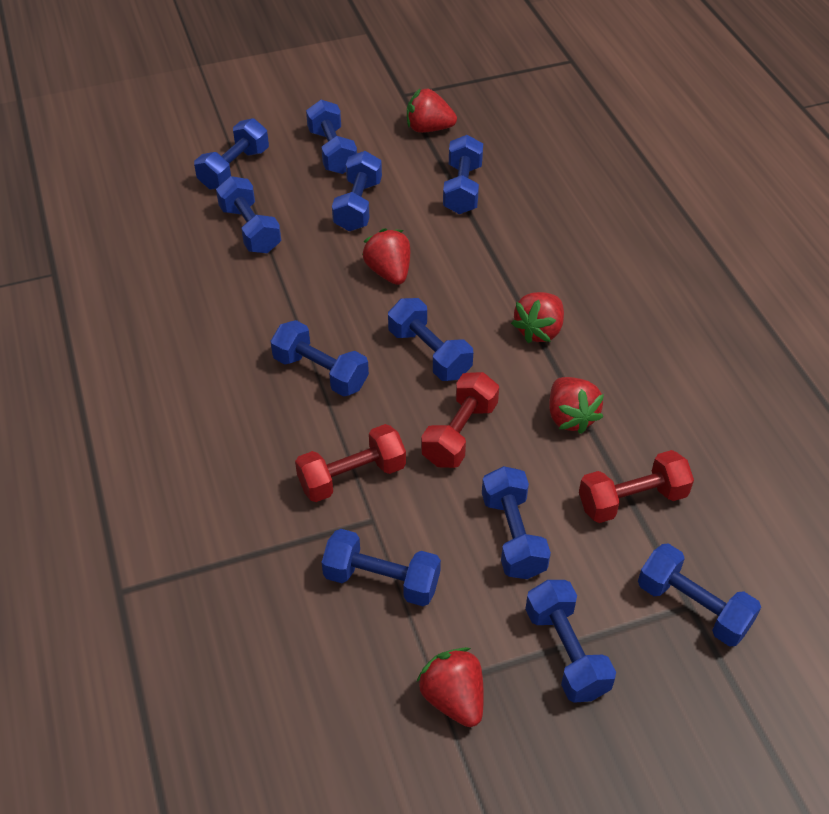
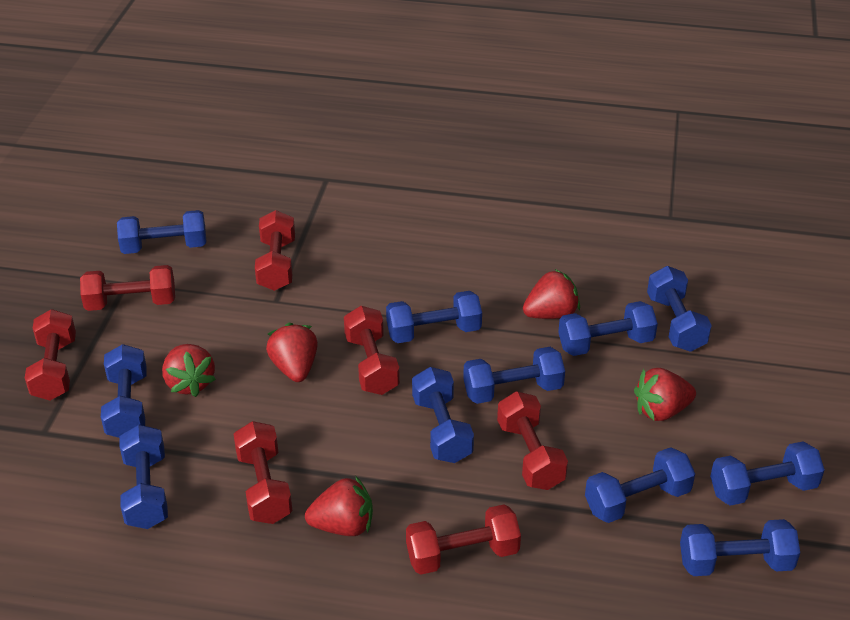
red dumbbell: [295,424,406,502] [421,372,499,468] [579,450,694,523] = 3 -> [25,309,76,400] [80,265,175,311] [234,421,292,524] [255,210,295,291] [344,306,400,395] [406,504,521,575] [497,391,568,490] = 7

